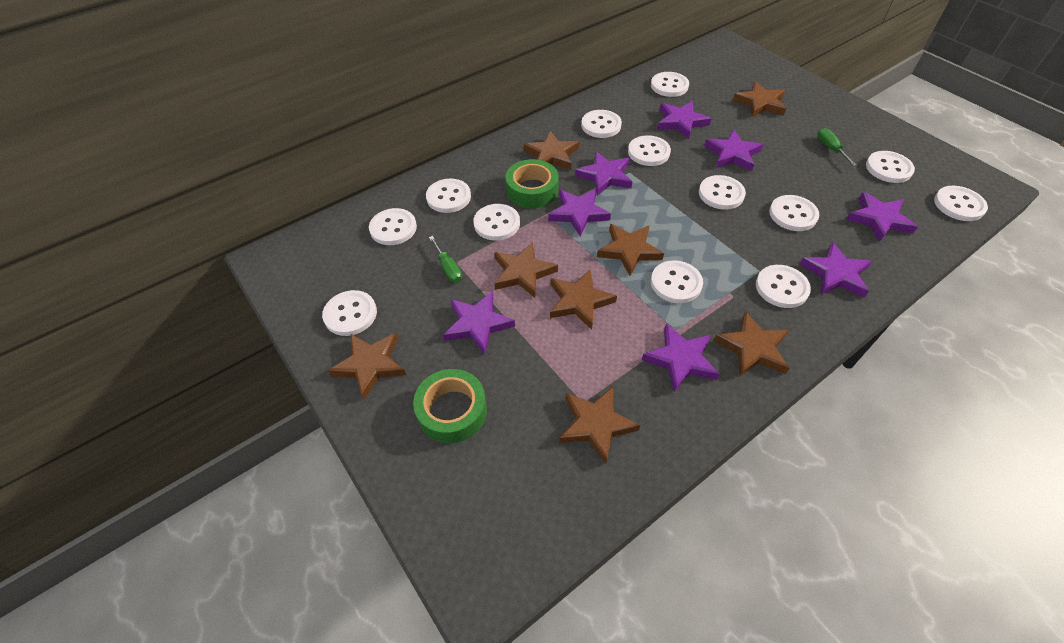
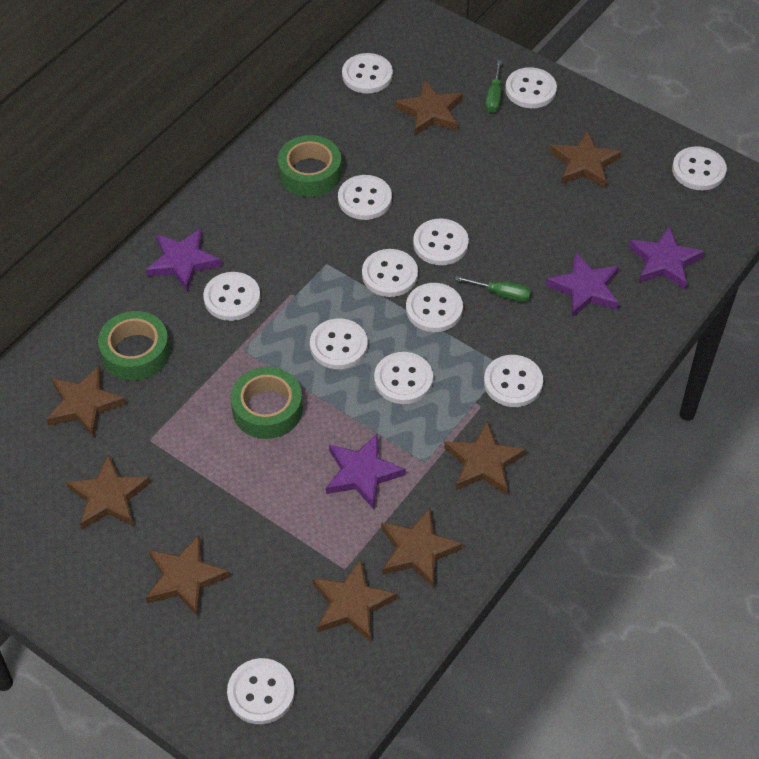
green tape: [413,369,487,443] [506,159,559,208] = 2 -> [98,311,170,381] [231,367,303,439] [278,135,342,197] = 3
purple star: [443,291,515,354] [548,189,611,237] [575,151,632,196] [642,324,720,392] [657,101,711,139] [704,130,764,171] [800,242,872,298] [846,192,918,242] = 8 -> [146,228,222,292] [326,433,406,509] [546,252,619,318] [629,225,705,289] = 4
white button: [322,290,377,336] [369,208,417,245] [426,179,471,213] [474,204,520,241] [581,110,622,138] [628,135,671,166] [651,72,689,97] [651,260,703,303] [699,175,746,210] [756,265,811,308] [769,195,819,231] [866,151,915,183] [934,186,988,221] = 13 -> [203,272,261,321] [227,658,295,724] [310,319,368,369] [338,175,392,220] [342,53,393,94] [362,249,418,297] [374,352,433,404] [406,283,463,332] [413,218,469,265] [484,355,543,407] [505,67,557,108] [672,146,727,190] = 12

